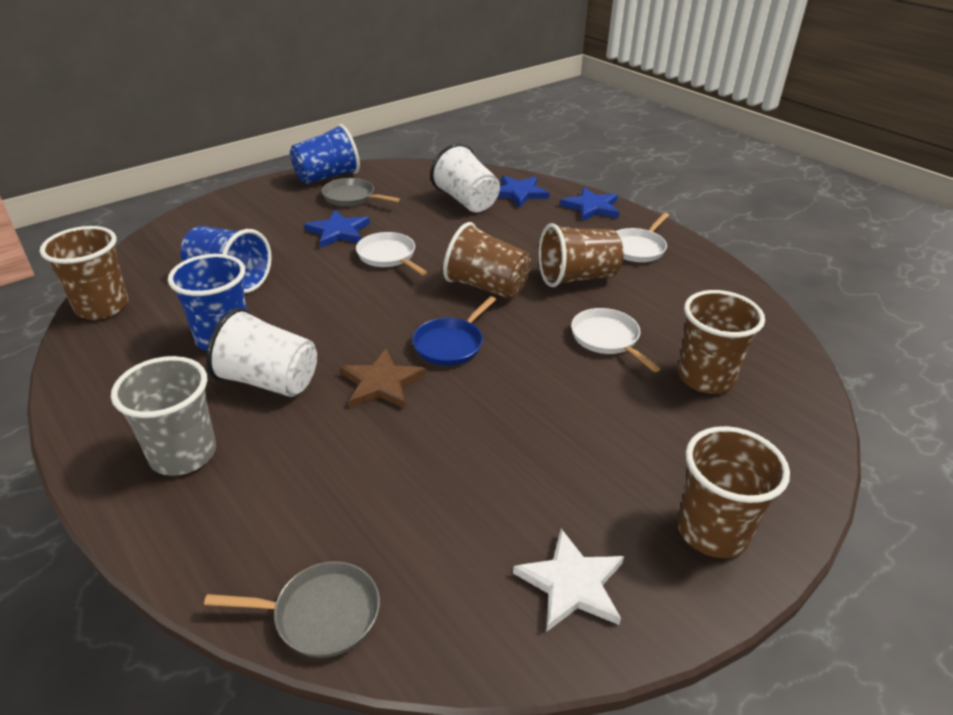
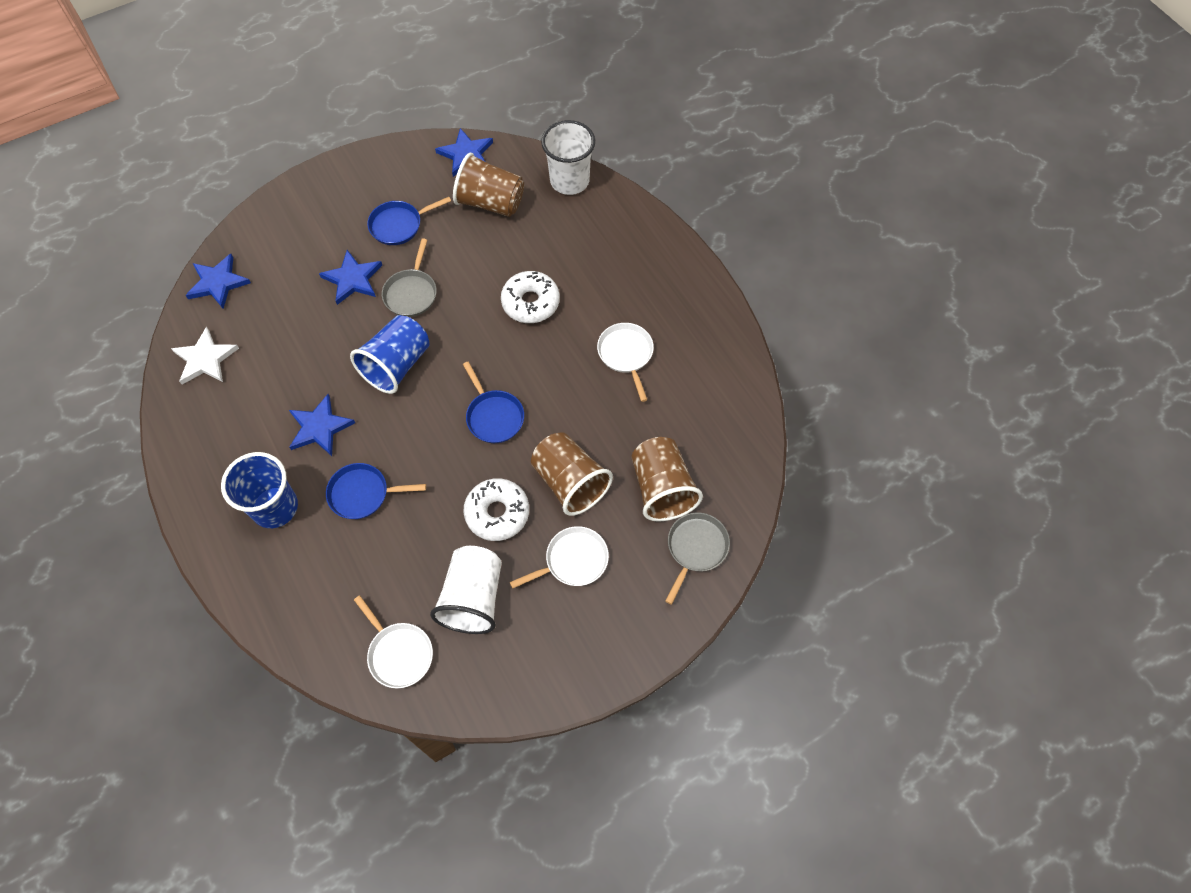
blue cup: [168,254,247,351] [180,226,272,293] [290,124,360,184] = 3 -> [221,452,298,528] [350,315,430,394] = 2
blue pan: [412,296,496,366] = 1 -> [326,463,426,519] [367,197,451,245] [463,362,524,443] = 3
blue star: [304,210,370,248] [498,176,550,208] [560,187,619,221] = 3 -> [186,254,251,309] [289,394,355,456] [319,250,382,305] [435,128,493,177] = 4
brown cup: [40,226,129,320] [443,222,531,299] [538,223,624,287] [678,290,765,394] [678,426,790,558] = 5 -> [453,153,524,217] [531,432,613,516] [632,437,703,521] = 3
brown star: [340,349,426,409] = 1 -> none = 0
grey cup: [111,356,216,476] = 1 -> none = 0
white donut: none = 0 -> [463,478,529,541] [501,271,560,323] = 2

